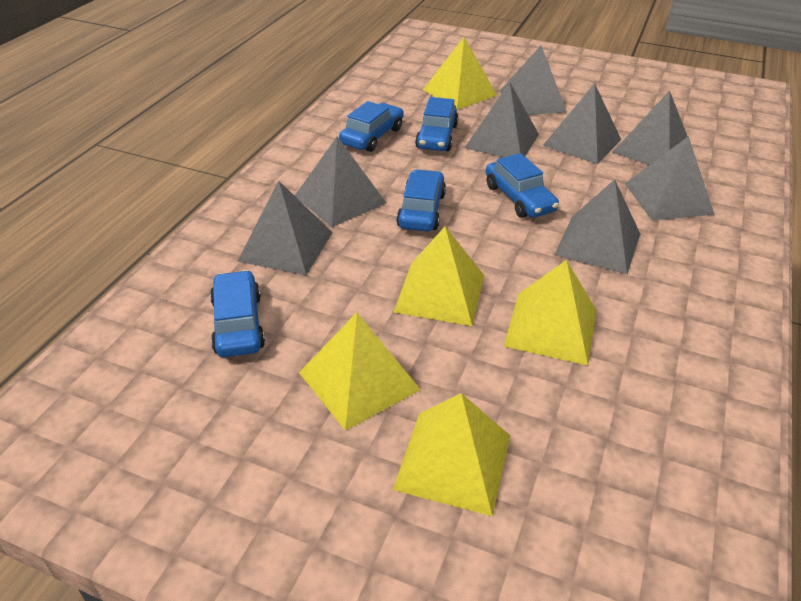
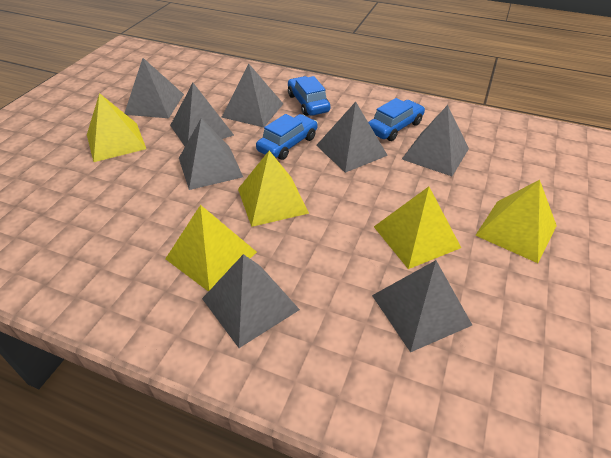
blue car: [210,270,265,357] [339,101,404,152] [396,169,446,232] [415,97,458,151] [486,153,559,218] = 5 -> [256,114,318,160] [288,76,331,116] [368,98,425,141] = 3

